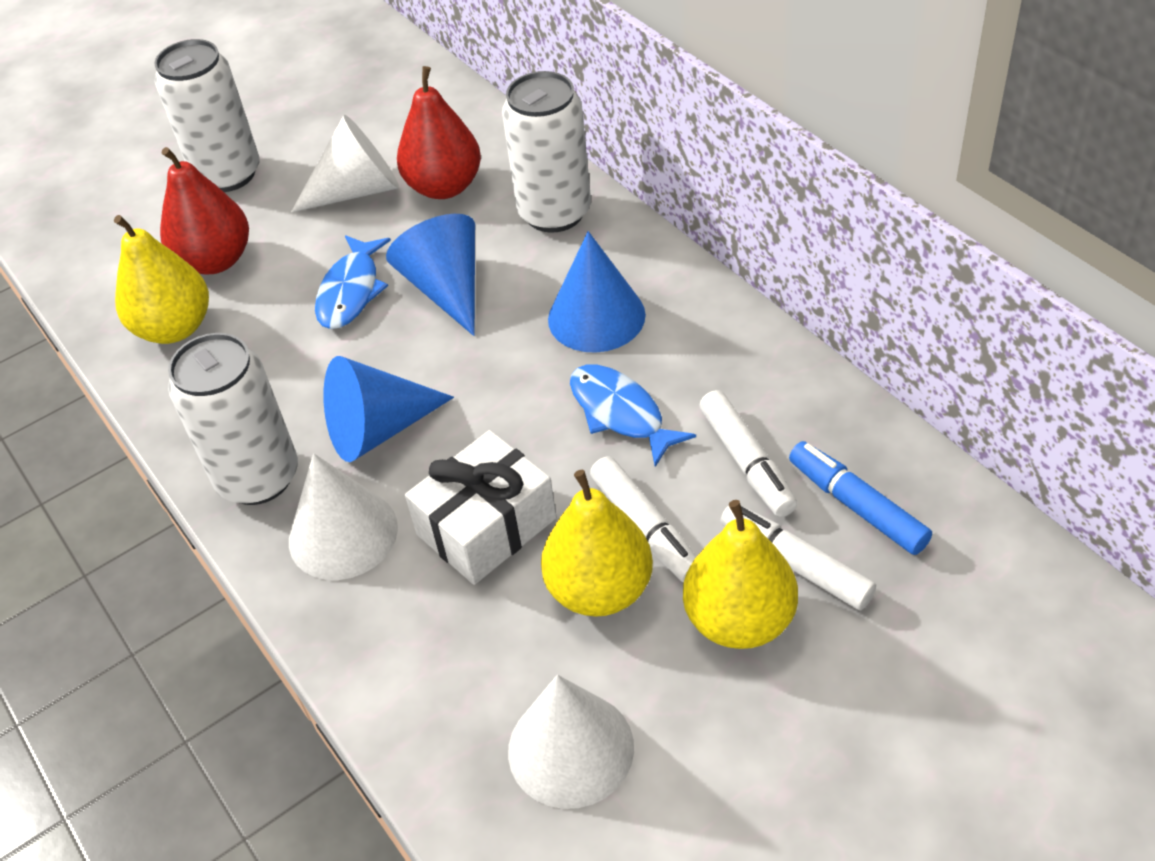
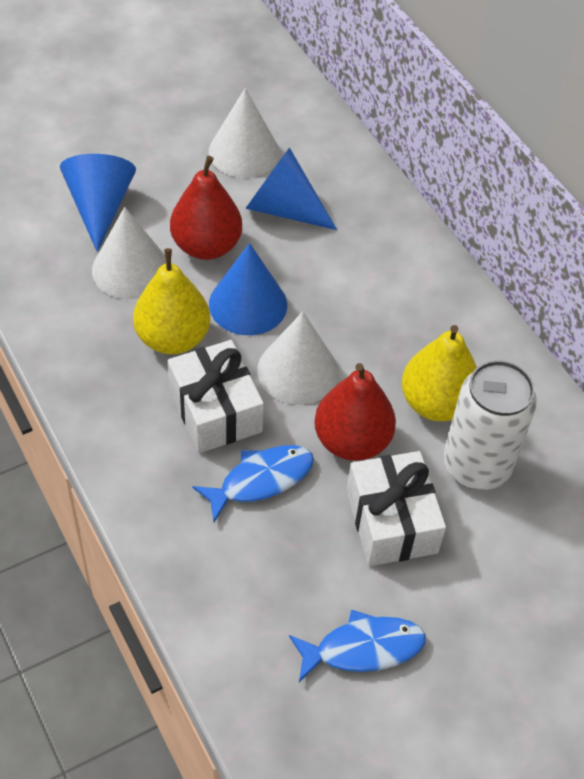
blue marker: [789,441,932,555] = 1 -> none = 0
white can: [154,39,260,192] [168,333,298,505] [502,71,591,233] = 3 -> [443,360,537,490] = 1
white gift: [405,430,557,585] = 1 -> [168,340,264,453] [346,451,446,566] = 2
white marker: [590,456,696,582] [699,390,797,517] [721,505,876,610] = 3 -> none = 0
yellow pear: [114,215,209,344] [541,470,653,617] [683,500,798,649] = 3 -> [133,248,210,355] [402,325,477,422] = 2

